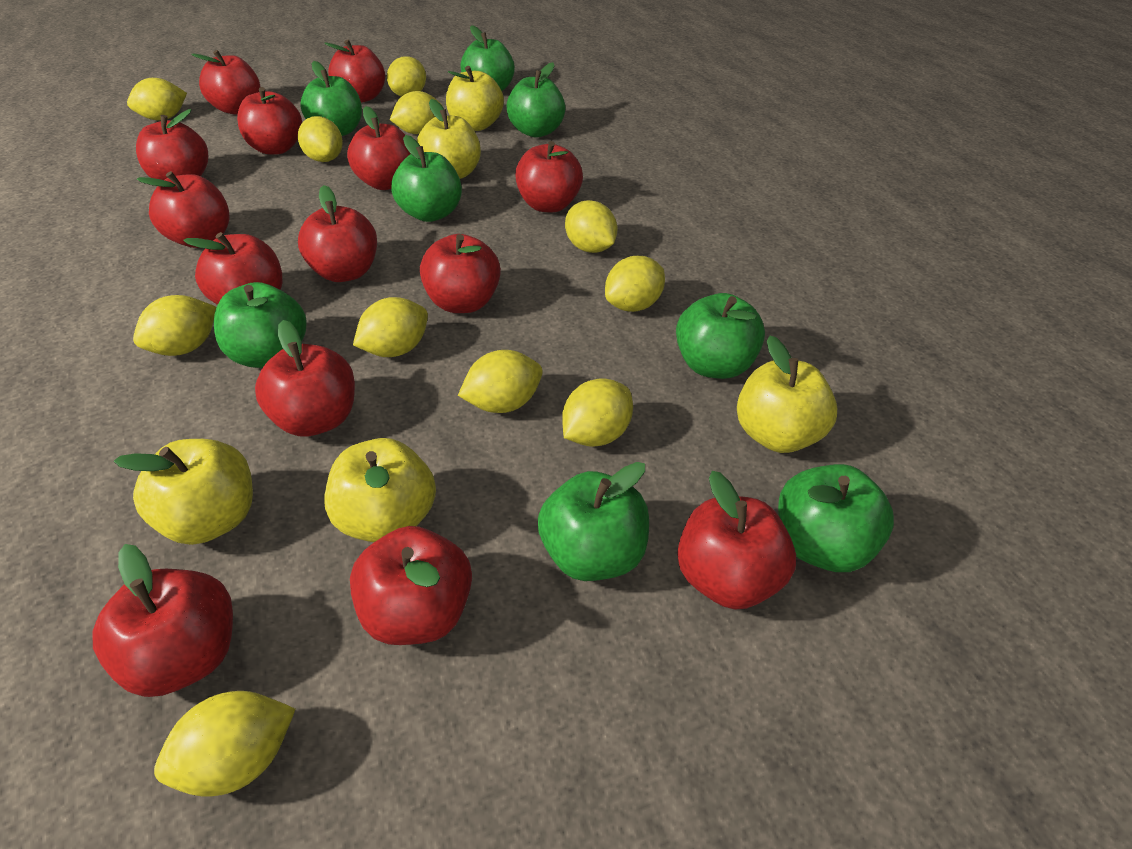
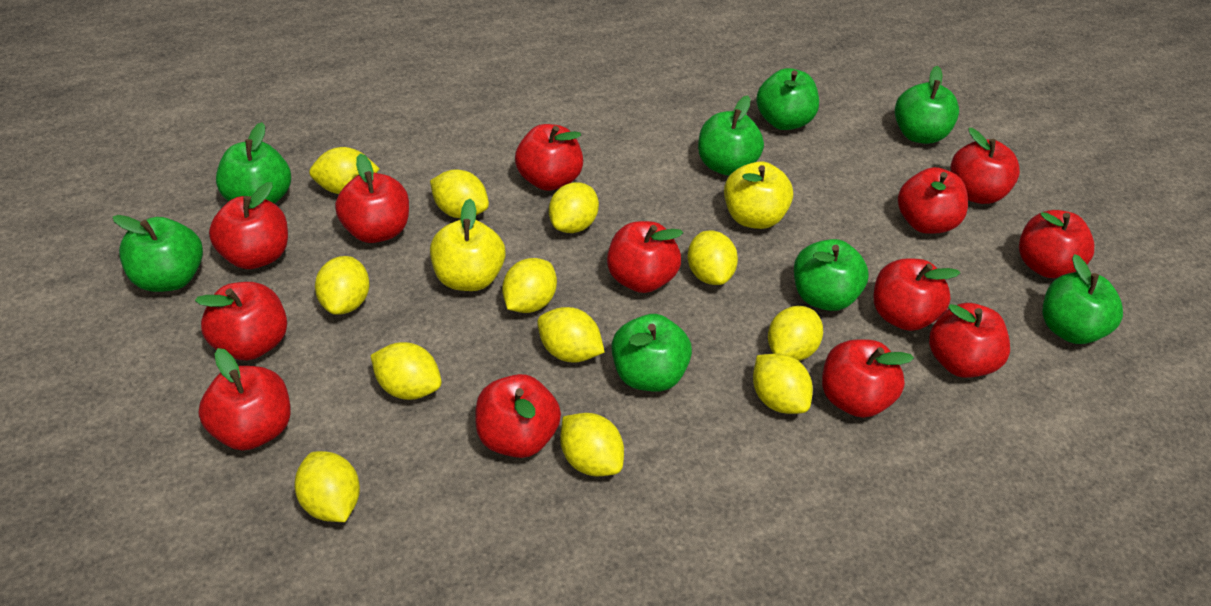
red apple: [93,544,233,697] [136,109,208,180] [137,171,230,248] [183,232,282,305] [191,50,261,115] [237,87,302,155] [255,320,355,437] [298,185,377,282] [324,40,385,103] [347,106,410,190] [350,526,472,645] [420,234,501,313] [515,141,583,212] [677,471,796,609] = 14 -> [195,282,287,360] [198,348,291,450] [209,182,288,269] [335,153,409,243] [475,374,561,458] [515,124,583,191] [607,221,683,293] [822,339,914,418] [874,258,960,331] [898,167,968,233] [929,303,1010,378] [951,128,1020,204] [1019,210,1094,278] = 13
yellow apple: [114,439,253,545] [325,438,436,542] [417,99,481,179] [446,66,504,131] [737,336,837,453] = 5 -> [430,199,506,291] [724,161,793,229] = 2
yellow lemon: [127,78,187,120] [133,295,216,356] [154,691,296,797] [298,116,343,162] [353,297,428,357] [387,56,426,97] [390,91,443,134] [458,350,543,413] [562,378,633,447] [565,200,618,253] [605,256,665,312] = 11 -> [294,451,360,522] [309,147,379,194] [315,256,369,315] [370,342,442,400] [430,169,489,218] [502,258,557,313] [537,307,605,362] [549,182,599,233] [560,413,624,476] [687,231,738,285] [753,353,813,414] [768,306,823,361] = 12

